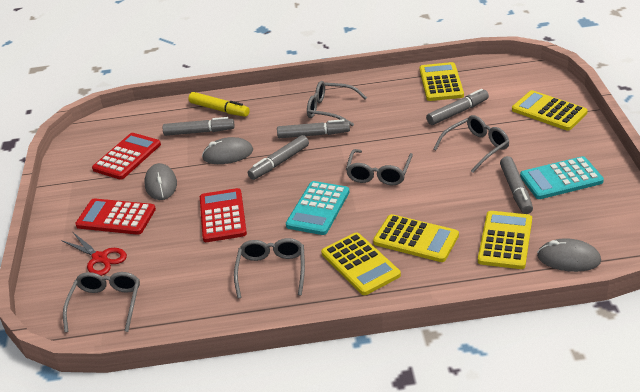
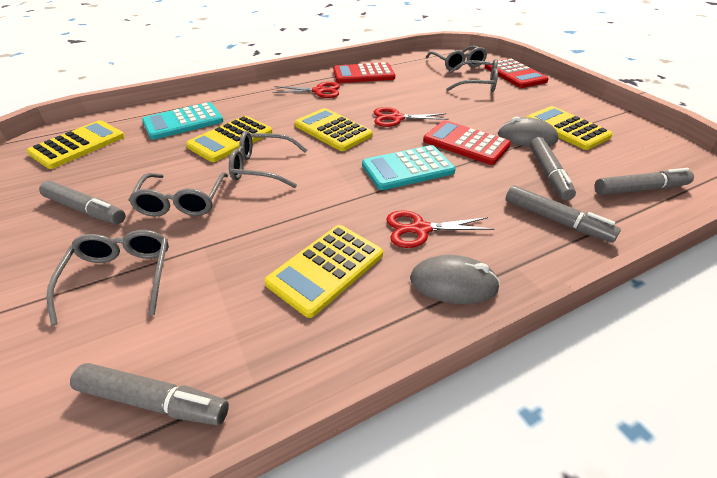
grey mouse: [144,163,177,200] [202,137,253,164] [537,238,601,272] = 3 -> [410,255,500,304] [498,117,558,147] = 2
red scissors: [61,233,127,276] = 1 -> [272,82,340,98] [374,107,449,127] [386,210,494,248] = 3
yellow marker: [188,92,250,117] = 1 -> none = 0

